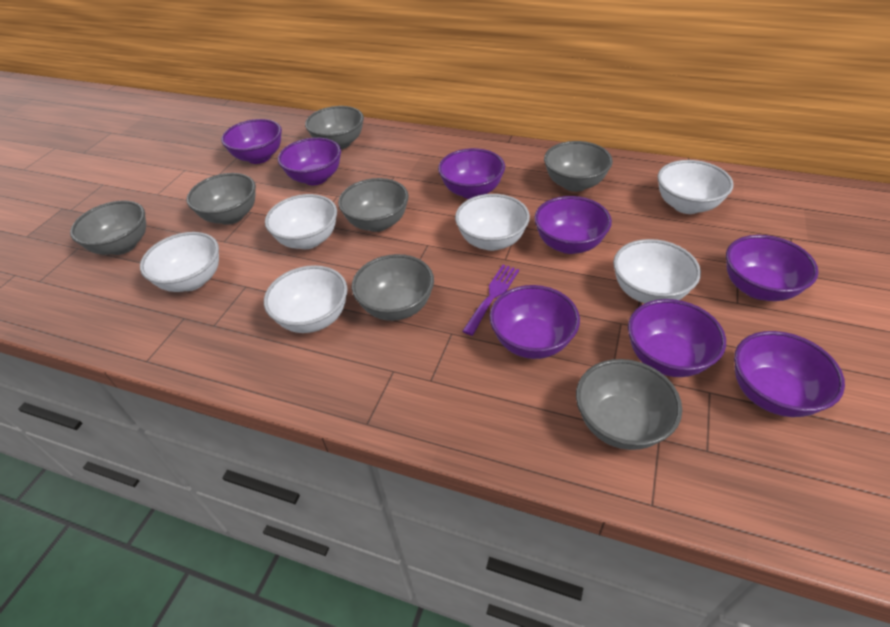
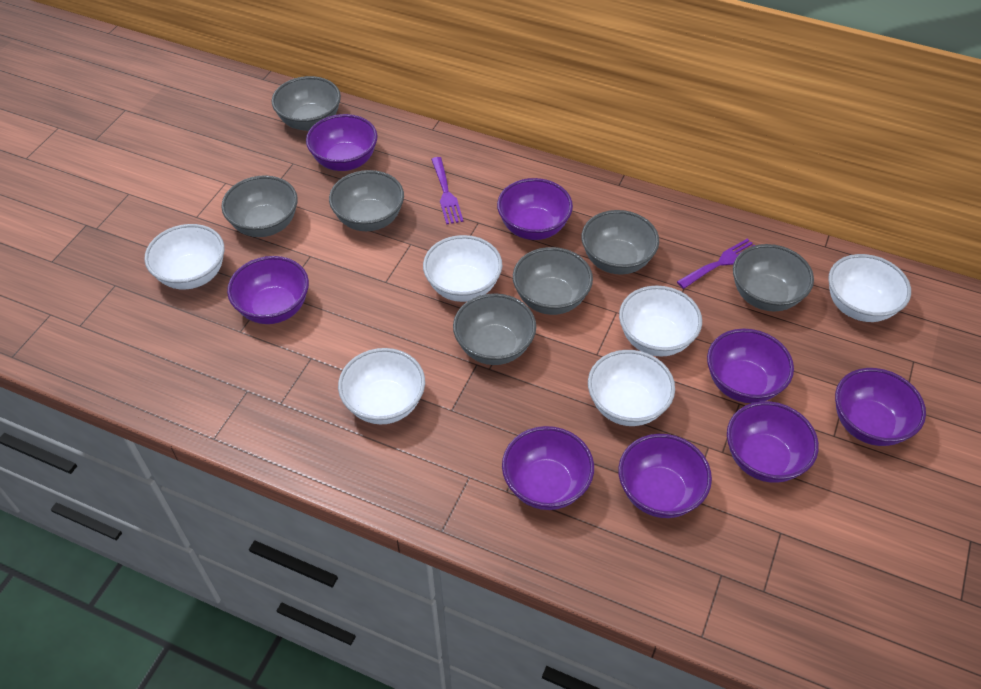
purple fork: [462,265,519,336] = 1 -> [431,157,463,224] [677,239,755,289] = 2

